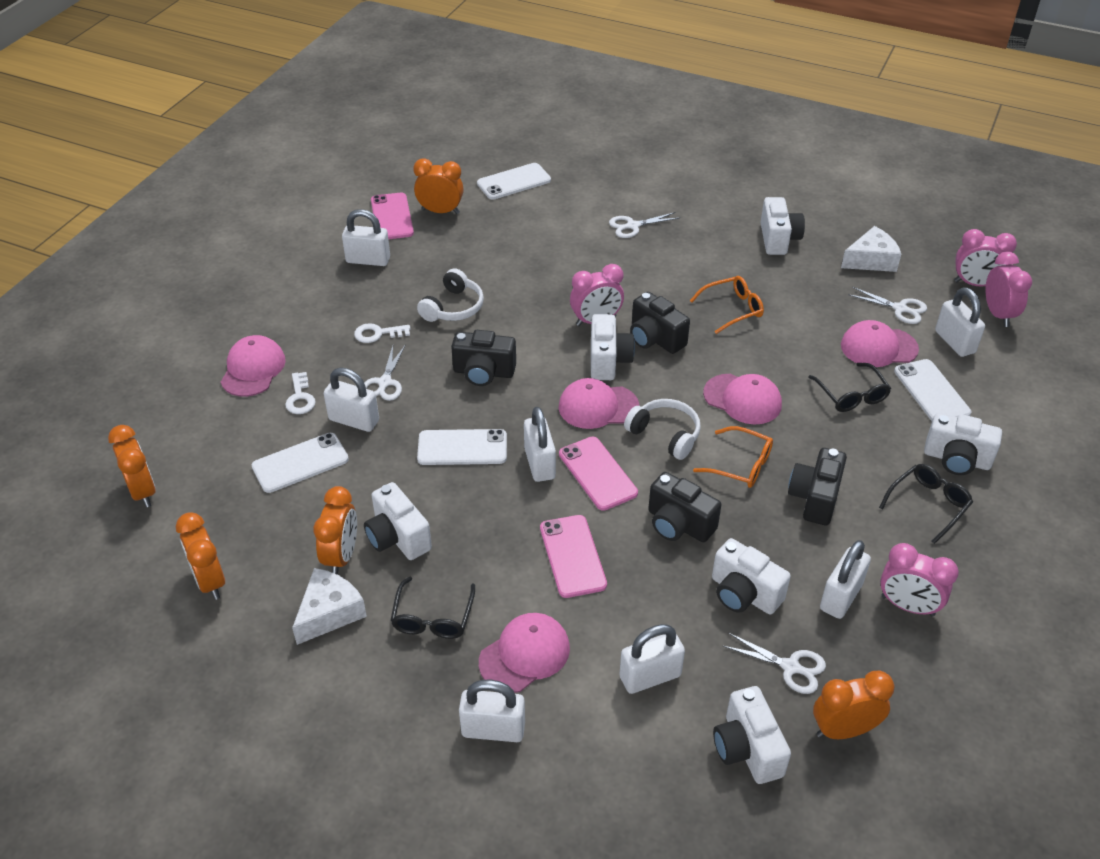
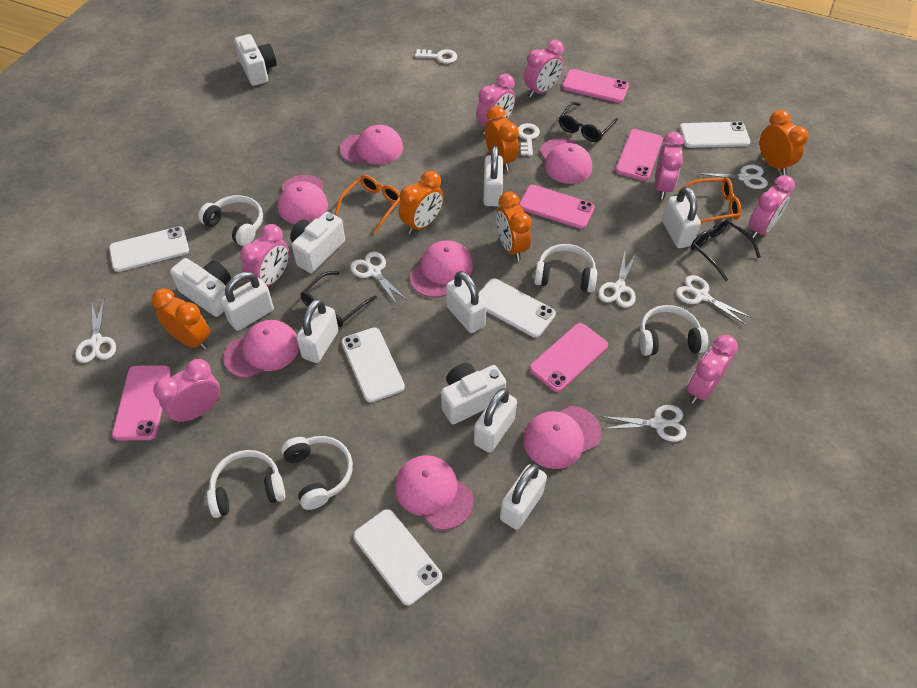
black camera: [451,330,516,386] [630,292,690,354] [648,472,721,542] [788,448,847,525] = 4 -> none = 0
pink cap: [221,335,286,397] [479,613,570,693] [559,378,639,429] [703,374,782,424] [841,320,919,367] = 5 -> [223,320,299,378] [278,175,328,224] [340,125,403,165] [395,455,474,530] [410,240,473,298] [523,406,602,469] [540,138,592,184] = 7
pink clock: [570,264,624,326] [880,543,959,617] [954,229,1017,287] [985,251,1032,327] = 4 -> [153,359,220,424] [240,224,289,287] [476,74,515,134] [524,40,564,98] [655,132,684,199] [687,335,738,404] [748,175,795,239] = 7
pink phone: [371,193,414,239] [540,515,607,598] [559,437,638,511] = 3 -> [112,365,171,440] [519,185,595,229] [529,323,608,392] [562,69,629,103] [615,129,663,181] = 5
white camera: [364,482,432,560] [591,314,635,380] [712,538,791,615] [713,686,791,784] [760,197,805,255] [924,413,1002,475] = 6 -> [170,258,231,317] [234,34,277,86] [290,212,345,273] [441,363,506,424] = 4
white cheese: [292,568,367,645] [841,226,901,272] = 2 -> none = 0
white headphones: [417,268,484,322] [624,399,701,460] = 2 -> [198,195,263,246] [207,450,285,518] [281,436,353,510] [534,244,597,292] [639,305,708,356] = 5
white phone: [252,433,349,493] [417,429,507,465] [477,163,551,200] [894,359,971,421] = 4 -> [109,226,189,272] [341,327,405,402] [353,509,442,606] [478,278,556,338] [679,122,750,148] = 5
white scissors: [364,344,406,401] [609,212,679,238] [723,633,826,694] [848,287,927,324] = 4 -> [75,299,116,363] [350,251,408,306] [598,252,637,308] [601,405,687,442] [676,275,750,325] [698,164,768,189] = 6

